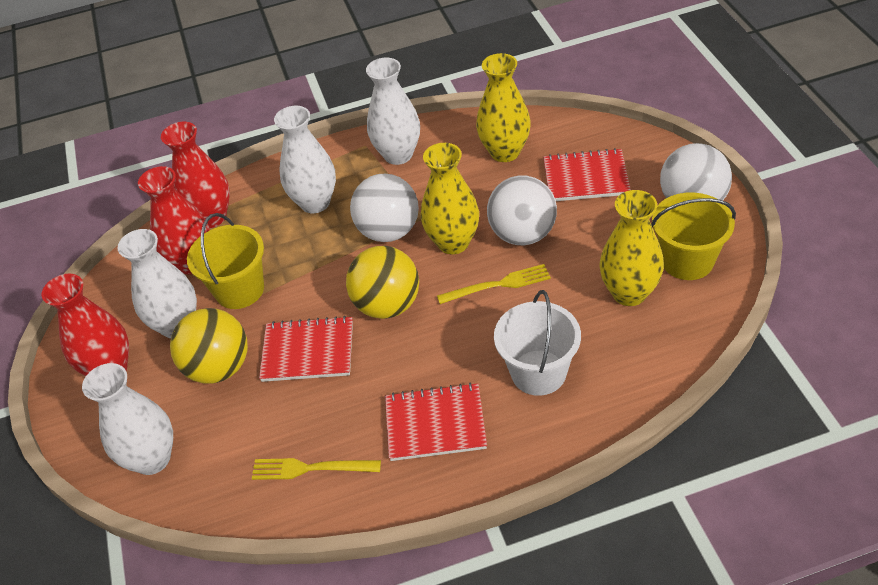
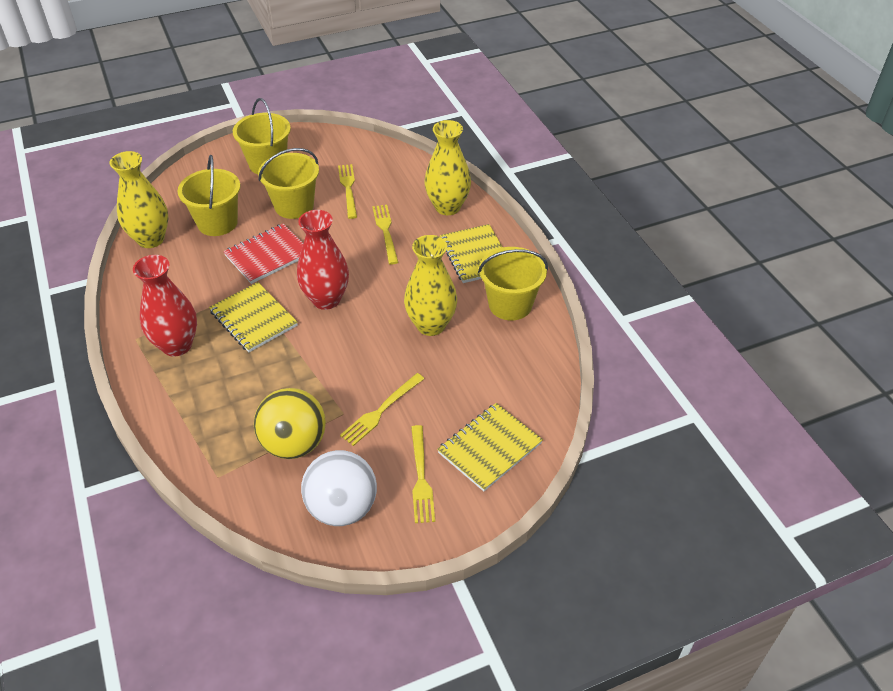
red notebook: [259,316,353,382] [385,383,487,461] [543,148,631,201] = 3 -> [223,223,303,284] = 1
red vase: [42,274,129,376] [138,166,210,275] [161,122,230,228] = 3 -> [133,255,197,357] [297,210,349,310] = 2
white ball: [350,174,419,242] [487,175,557,245] [660,143,732,201] = 3 -> [301,450,377,526] = 1
white bucket: [494,290,581,396] = 1 -> none = 0
white vase: [82,363,173,475] [117,229,197,338] [274,106,336,213] [366,58,420,165] = 4 -> none = 0
yellow ball: [170,308,248,384] [346,246,419,319] = 2 -> [254,388,326,459] = 1
yellow bucket: [187,213,264,309] [651,192,736,280] = 2 -> [178,155,240,236] [233,98,291,174] [258,148,319,219] [478,247,548,321] = 4
yellow fork: [252,458,381,480] [437,264,551,304] = 2 -> [338,164,357,219] [340,373,425,446] [372,205,399,264] [411,425,435,523] = 4
yellow notebook: none = 0 -> [209,282,298,352] [437,403,543,491] [440,224,502,283] = 3

